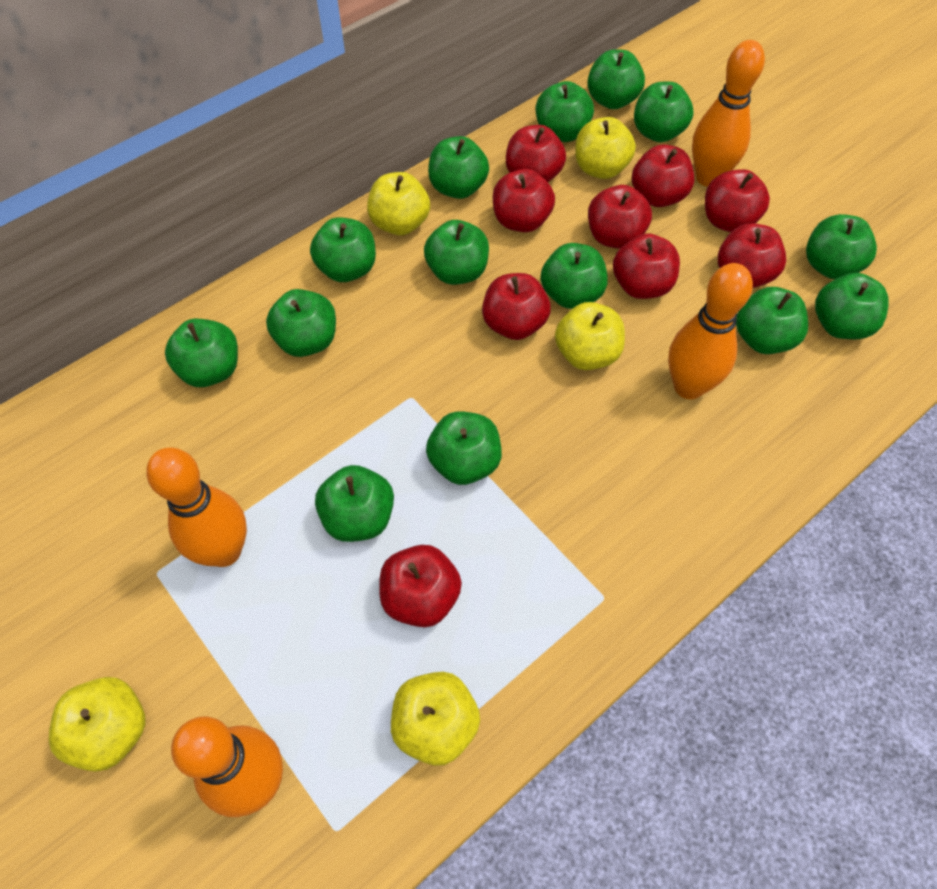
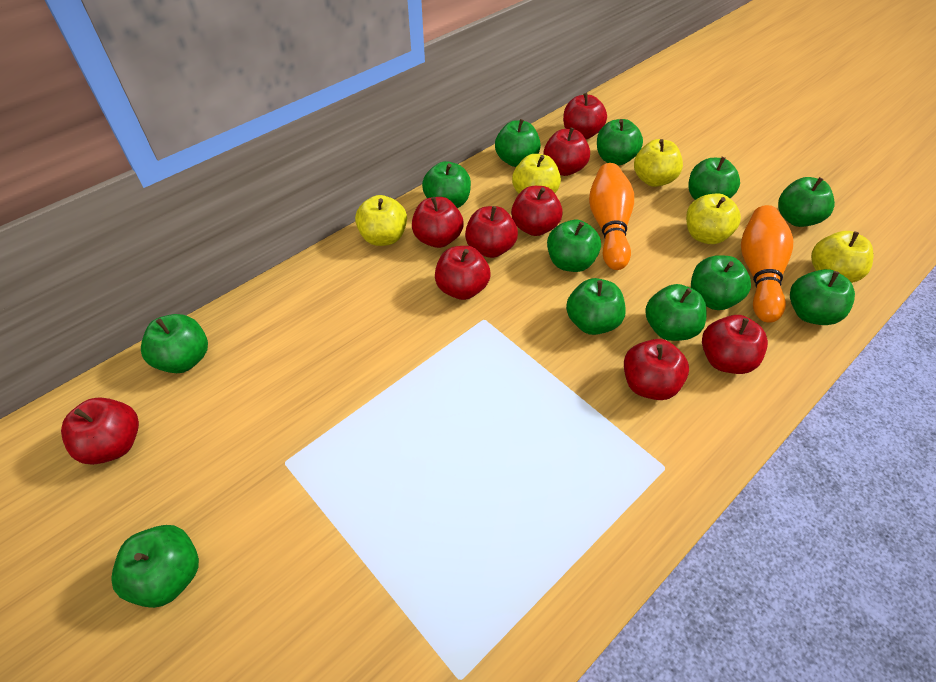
green apple: [165,319,238,387] [266,289,336,357] [310,217,376,282] [315,465,394,542] [424,220,489,285] [426,411,502,485] [428,136,489,199] [536,81,594,142] [541,243,607,309] [587,49,645,110] [634,82,693,142] [736,287,808,354] [806,214,877,279] [815,273,889,339] = 14 -> [111,525,199,608] [141,314,208,373] [422,161,471,208] [495,119,541,167] [547,220,601,272] [566,278,626,335] [597,119,643,165] [645,284,707,341] [689,157,740,200] [691,255,751,310] [778,177,835,227] [790,269,855,325] = 12
orange bowling pin: [146,448,247,567] [171,716,283,817] [668,263,753,399] [692,40,765,187] = 4 -> [589,163,634,270] [741,205,793,323] = 2

